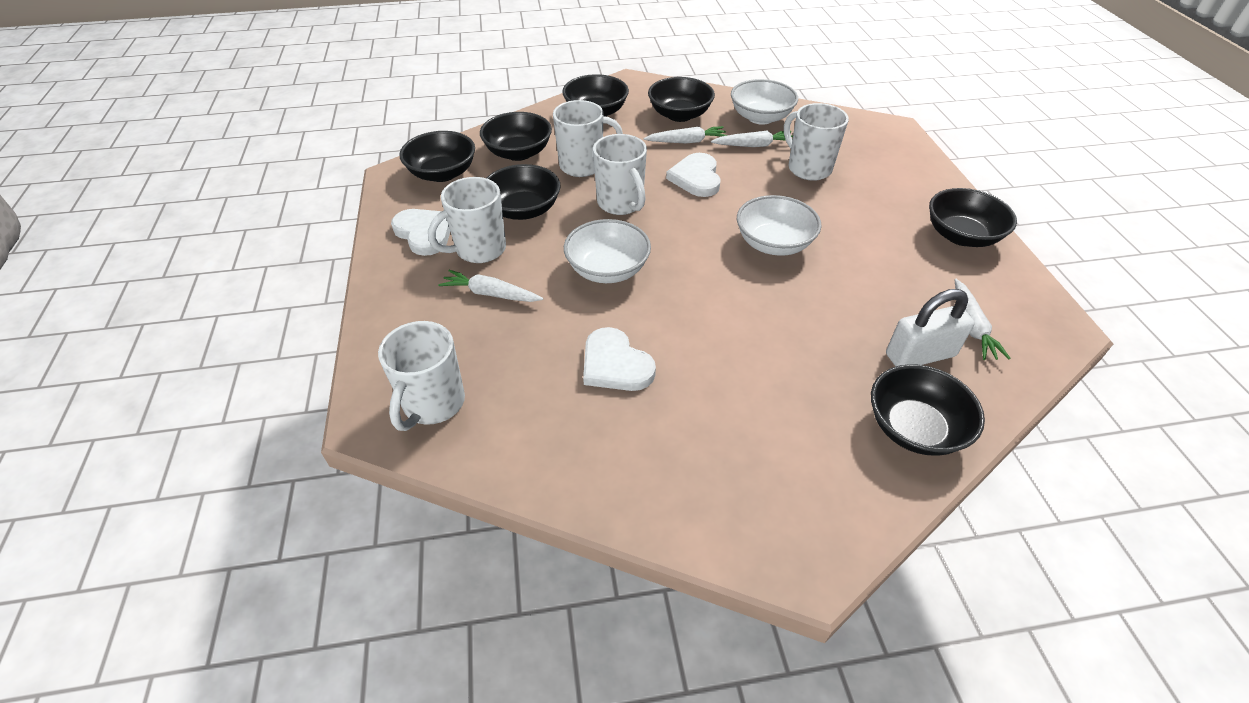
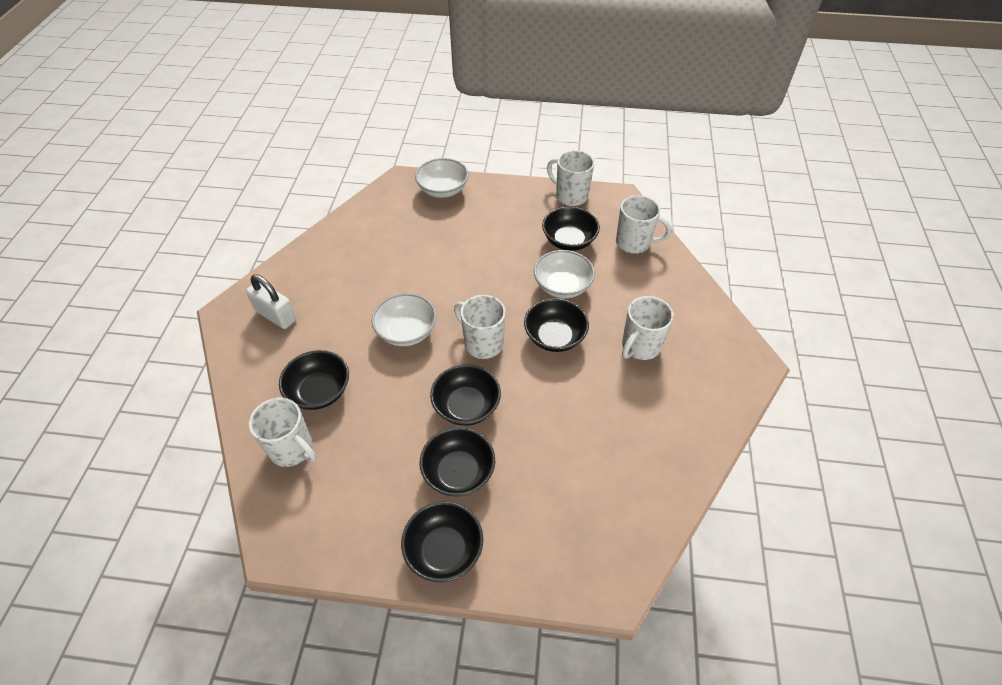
black bowl: [399,131,475,182] [480,112,552,161] [487,164,561,220] [562,74,629,117] [648,77,715,122] [871,364,985,456] [929,188,1017,247] = 7 -> [279,350,349,410] [401,501,483,582] [420,427,495,496] [430,364,501,426] [524,298,589,352] [542,207,600,251] = 6
white carrot: [438,270,543,302] [643,126,728,143] [711,131,793,147] [954,278,1011,360] = 4 -> none = 0
white heart: [391,209,450,256] [583,327,656,391] [666,153,721,197] = 3 -> none = 0

